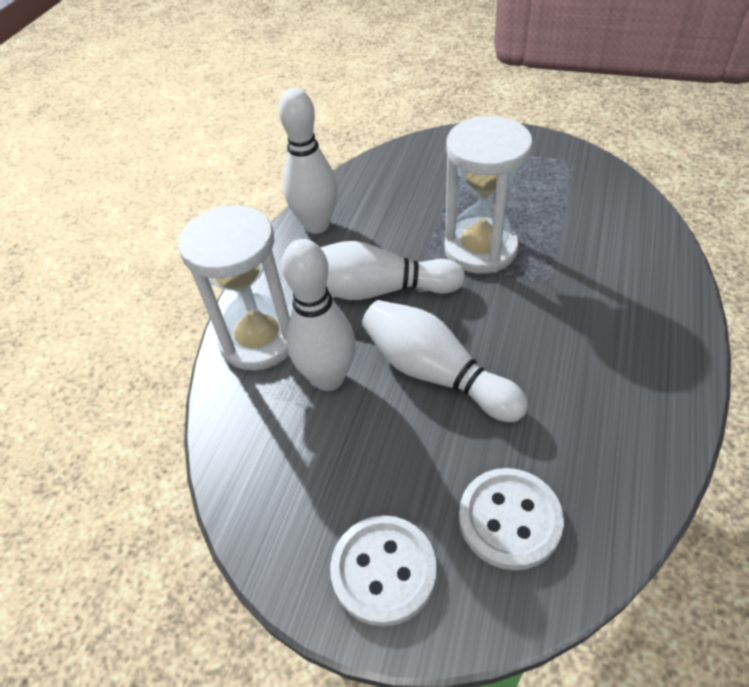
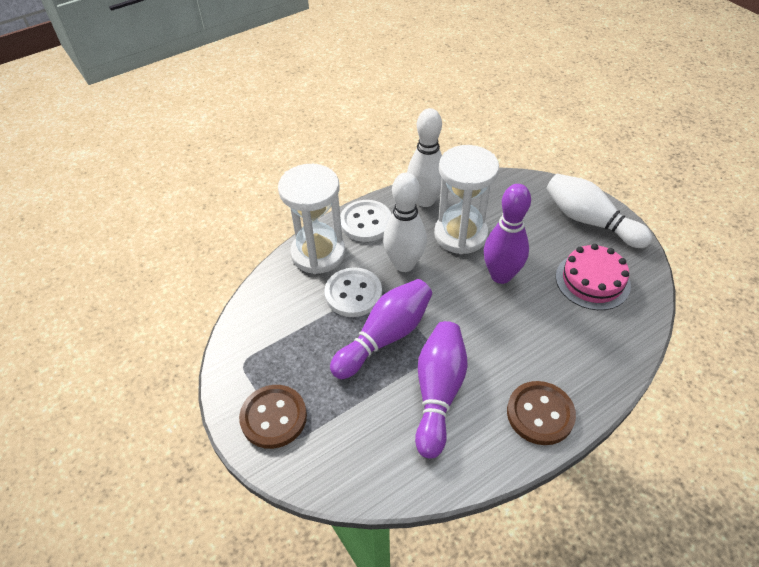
brown button: none = 0 -> [239,385,307,449] [507,381,576,445] = 2
pink cake: none = 0 -> [556,244,631,310] = 1
purple bowling pin: none = 0 -> [330,279,432,379] [415,321,468,459] [484,184,531,284] = 3
white bowling pin: [278,88,338,234] [282,239,356,391] [320,241,466,300] [362,300,528,422] = 4 -> [383,173,427,272] [407,108,442,207] [546,174,652,248] = 3

